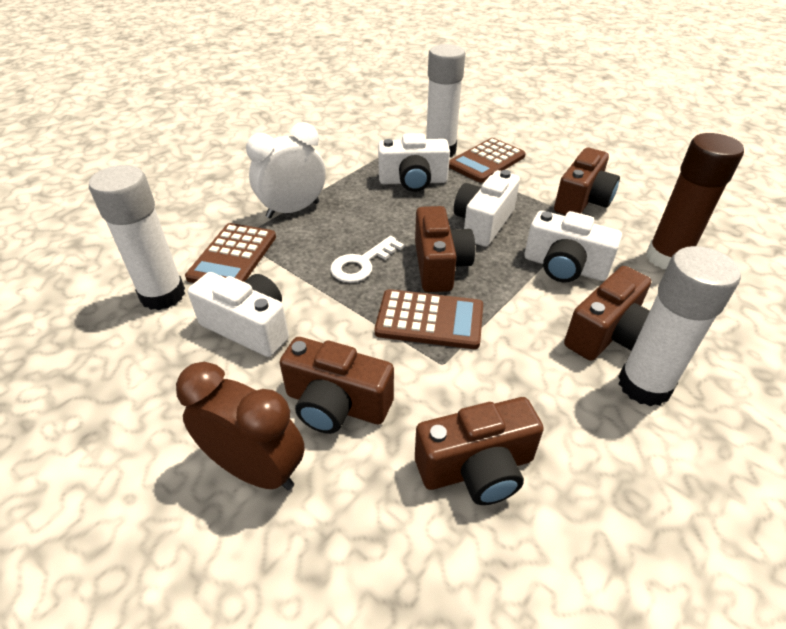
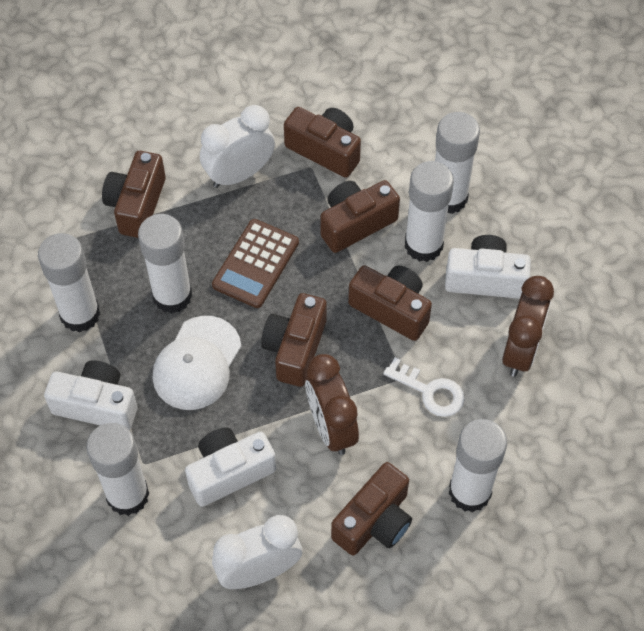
brown calculator: [185,223,276,283] [375,289,483,349] [449,138,526,183] = 3 -> [212,219,299,308] = 1
brown camera: [280,337,394,434] [415,206,475,292] [415,397,544,505] [554,148,620,215] [564,266,651,361] = 5 -> [102,151,166,238] [261,293,327,387] [284,107,361,178] [321,180,400,253] [331,462,412,556] [348,265,432,341] = 6
brown clock: [176,362,305,490] = 1 -> [305,354,359,455] [502,276,554,377] = 2
brown glue stick: [646,133,744,269] = 1 -> none = 0
white camera: [188,272,289,357] [378,133,450,192] [454,170,520,247] [524,211,622,282] = 4 -> [44,360,137,430] [185,427,276,507] [445,235,531,299] = 3
white cap: none = 0 -> [152,316,241,410] = 1
white clock: [246,122,326,219] = 1 -> [200,105,275,188] [212,515,302,589] = 2
white glue stick: [89,165,185,310] [426,44,465,157] [618,246,741,406] = 3 -> [38,233,100,333] [86,423,149,516] [138,214,192,314] [405,161,454,262] [435,112,480,214] [449,419,507,512] = 6

